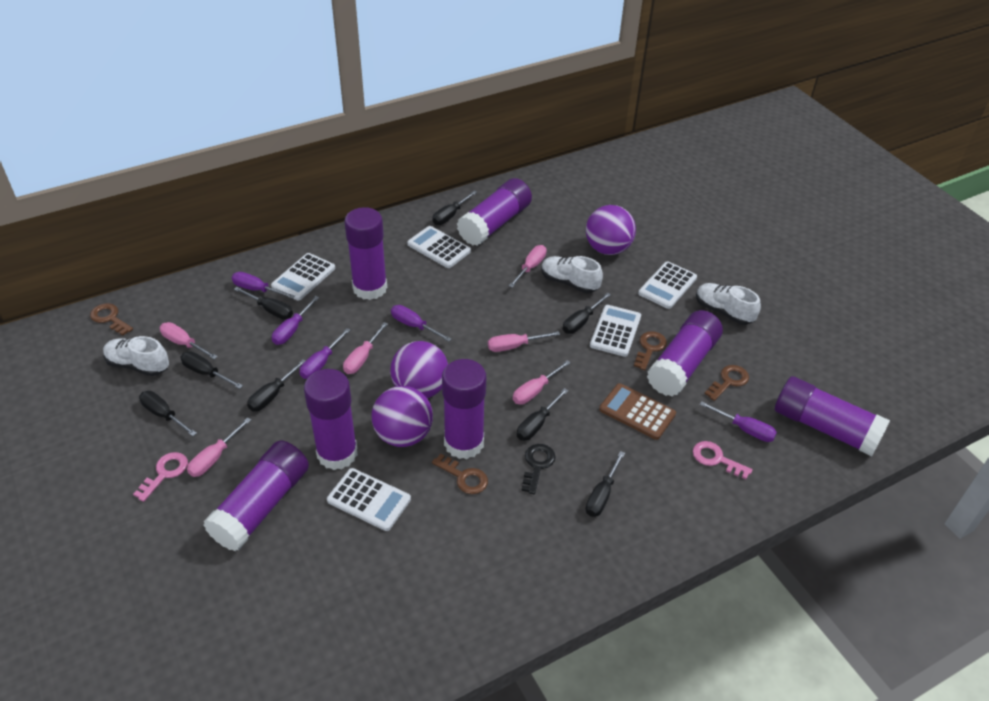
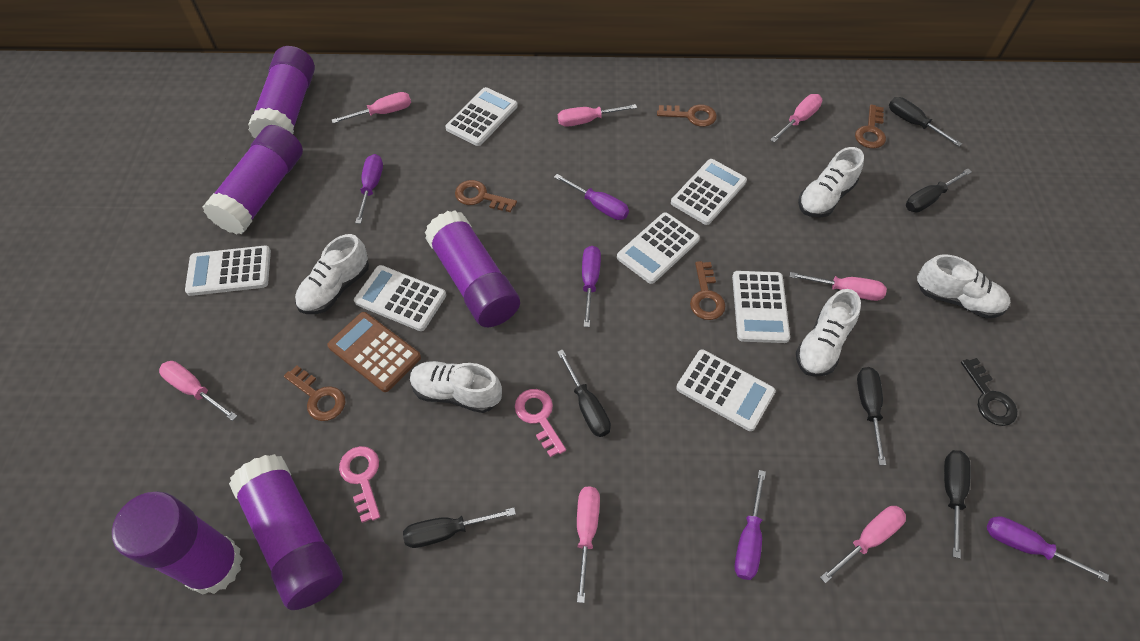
black screwdriver: [139,391,197,436] [180,351,243,389] [234,287,293,319] [247,359,305,411] [432,191,477,225] [517,388,568,441] [563,293,611,334] [586,451,625,517] = 8 -> [403,508,516,548] [557,349,611,437] [857,367,886,465] [889,97,962,146] [906,169,972,213] [944,450,971,558] = 6
brown key: [90,303,133,336] [432,454,488,494] [634,331,667,370] [705,365,749,401] = 4 -> [284,365,345,421] [455,180,517,212] [657,104,717,127] [690,261,726,320] [855,105,886,149] = 5
pink screwdriver: [159,322,218,359] [187,417,251,477] [343,322,388,374] [488,331,560,352] [509,245,547,288] [513,360,571,405] = 6 -> [159,361,237,421] [332,92,411,123] [558,104,637,127] [577,486,600,603] [770,94,822,142] [790,272,887,301] [820,506,906,583] = 7
purple ball: [372,386,433,447] [390,341,448,398] [586,205,636,255] = 3 -> none = 0
purple glue stick: [203,441,309,551] [304,369,358,470] [344,207,387,300] [442,359,486,459] [457,178,532,246] [647,310,723,396] [775,376,890,456] = 7 -> [112,491,243,594] [203,125,303,234] [229,454,343,610] [248,46,315,138] [424,210,520,327] = 5
white calculator: [271,253,335,301] [327,468,411,531] [407,226,471,268] [590,305,641,357] [638,261,697,309] = 5 -> [185,246,271,296] [354,265,446,331] [445,87,518,146] [617,212,700,284] [671,159,747,225] [676,349,776,431] [732,271,790,343] = 7
white shoe: [103,336,169,376] [541,256,603,293] [696,283,761,325] = 3 -> [295,234,369,314] [410,361,502,413] [796,289,861,377] [798,147,864,217] [917,254,1010,319] = 5

